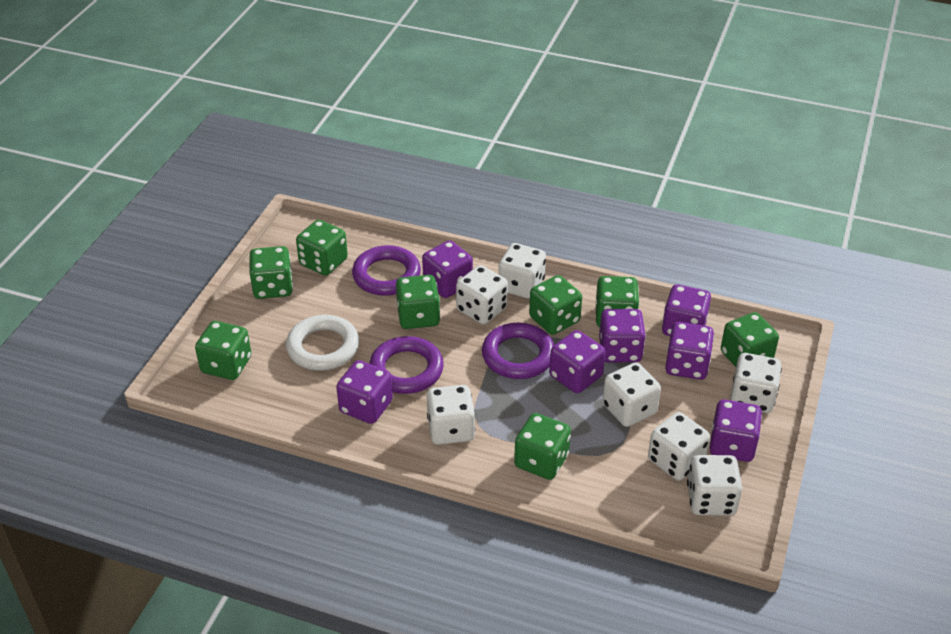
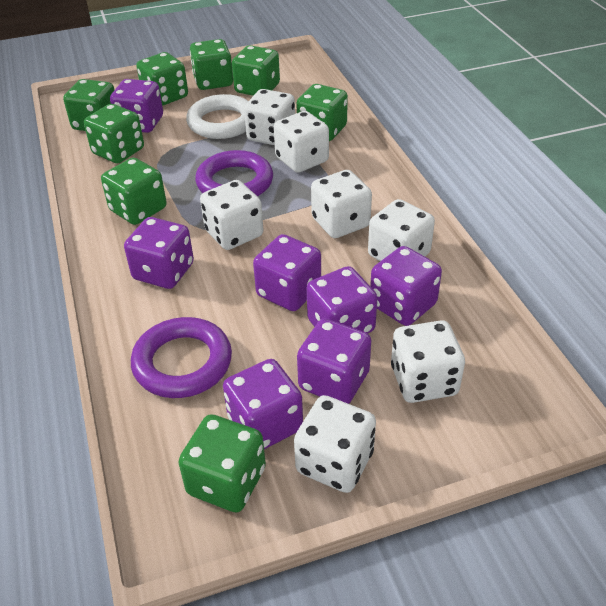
purple ring: [352,245,421,296] [369,336,444,394] [482,323,554,379] = 3 -> [131,317,232,398] [195,150,273,197] = 2

